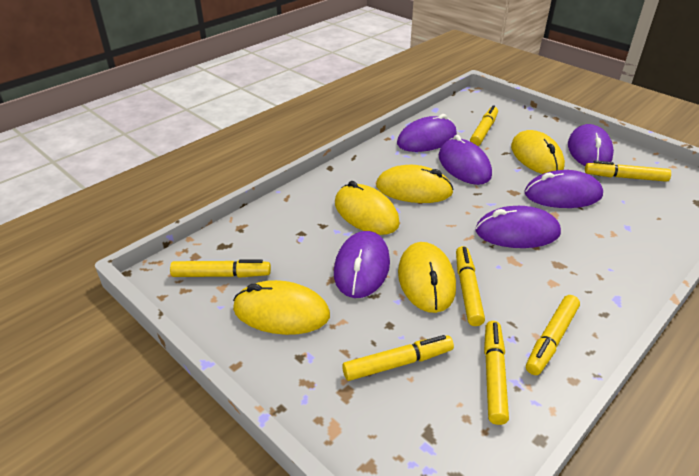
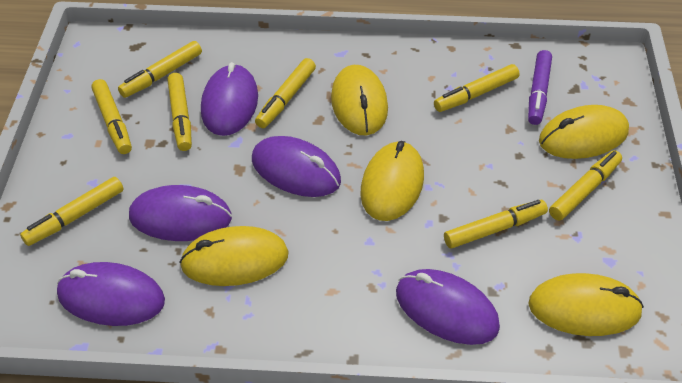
purple marker: none = 0 -> [528,50,552,125] = 1
purple mouse: [334,231,390,298] [397,114,457,152] [438,135,492,185] [476,206,561,248] [525,170,603,208] [568,124,614,166] = 6 -> [57,262,165,326] [129,185,232,241] [201,62,258,136] [252,136,341,197] [396,269,500,345] = 5
yellow marker: [170,259,271,278] [342,335,454,381] [456,246,485,326] [470,105,498,146] [484,321,509,425] [526,295,580,375] [585,161,671,182] = 7 -> [20,177,124,246] [91,79,132,154] [118,41,202,98] [167,73,192,151] [255,58,316,128] [434,64,519,112] [444,200,548,249] [549,150,622,221] = 8

